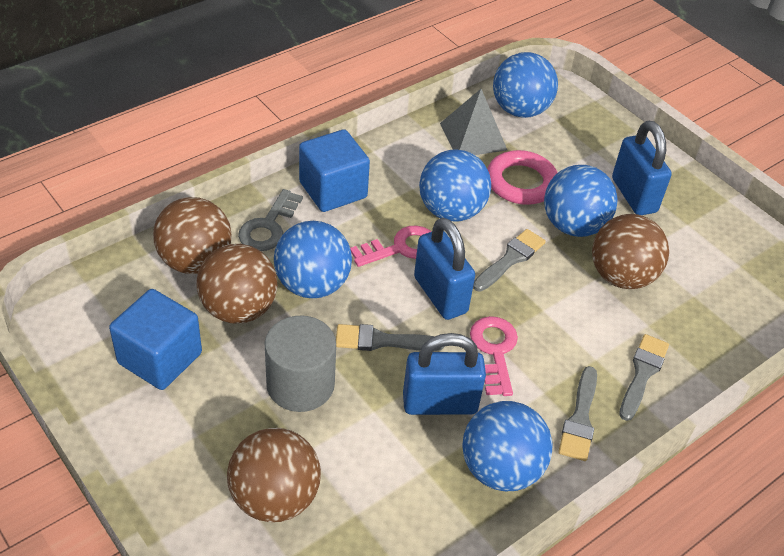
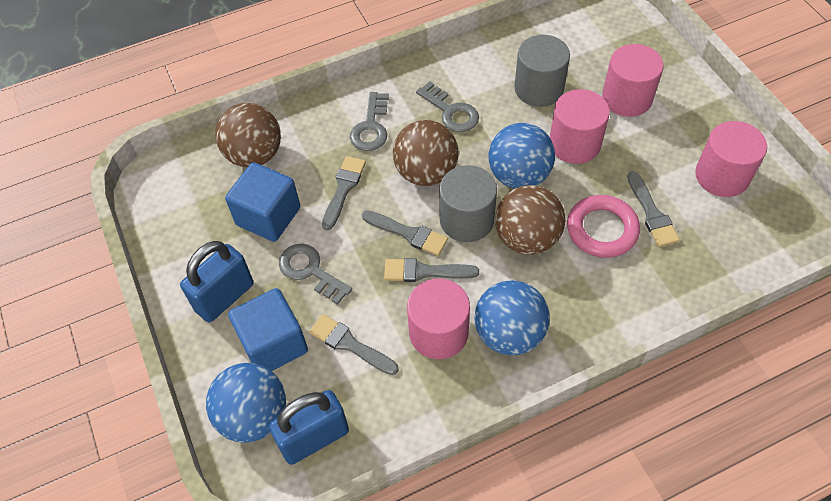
blue ball: [274,221,352,299] [419,149,491,221] [462,401,552,491] [493,52,558,118] [544,165,618,237] = 5 -> [206,363,286,443] [474,280,550,356] [489,123,555,189] = 3
blue padlock: [403,333,486,415] [414,218,475,320] [612,121,672,215] = 3 -> [180,241,253,322] [269,390,349,465] = 2
brown ball: [153,197,232,274] [197,244,277,324] [227,428,321,522] [592,214,669,289] = 4 -> [215,103,281,167] [393,120,459,186] [495,185,565,255] = 3
grey brush: [336,324,444,351] [473,229,546,292] [558,366,597,461] [619,334,669,421] = 4 -> [309,314,399,375] [322,156,366,230] [362,210,448,256] [384,258,479,282] [627,171,680,247] = 5
grey cylinder: [265,315,336,412] = 1 -> [439,165,497,242] [514,35,570,107] = 2
grey key: [238,189,303,251] = 1 -> [279,244,352,305] [350,92,389,151] [416,81,479,132] = 3
grey pyramid: [440,89,507,155] = 1 -> none = 0
pink cylinder: none = 0 -> [407,278,470,359] [550,89,610,164] [602,44,664,117] [695,121,767,197] = 4
pink key: [350,226,432,267] [470,316,518,396] = 2 -> none = 0

